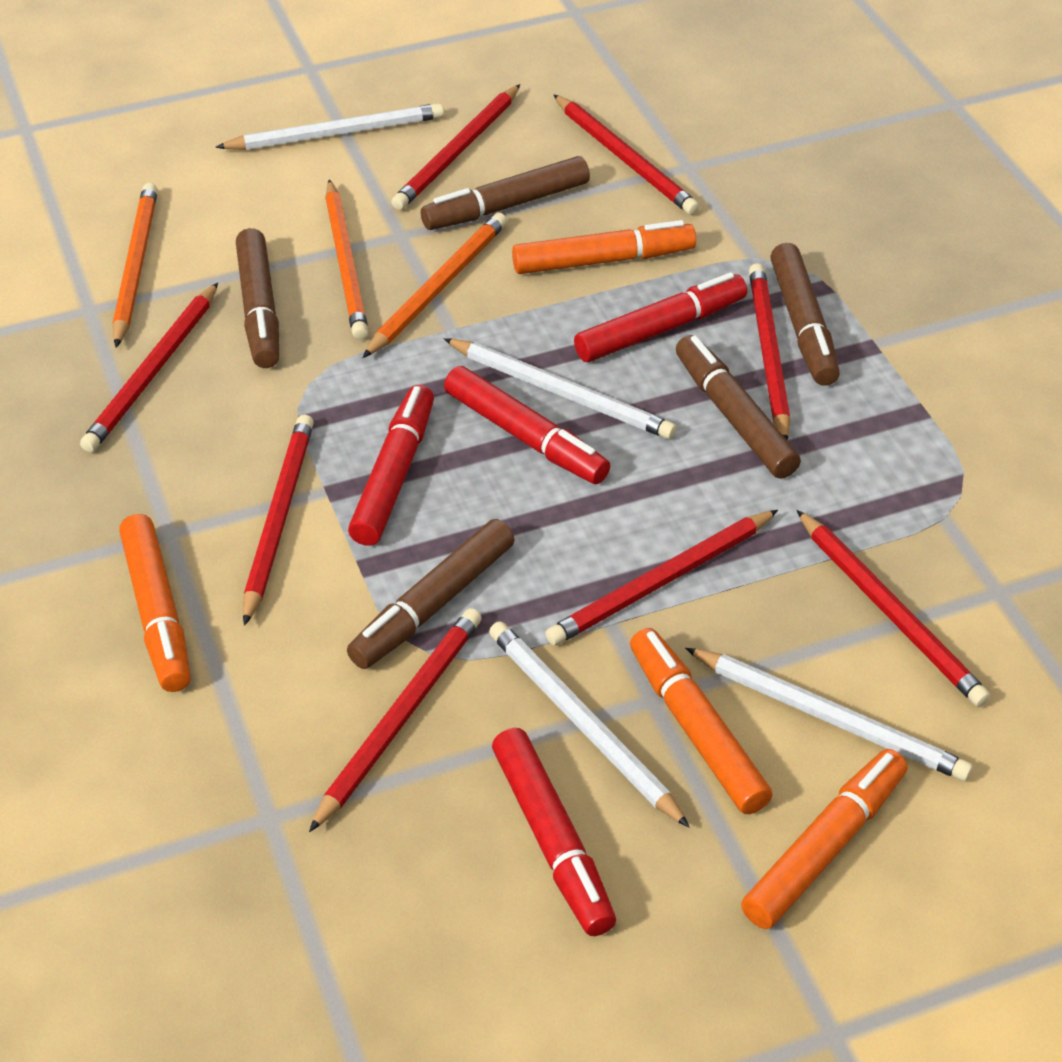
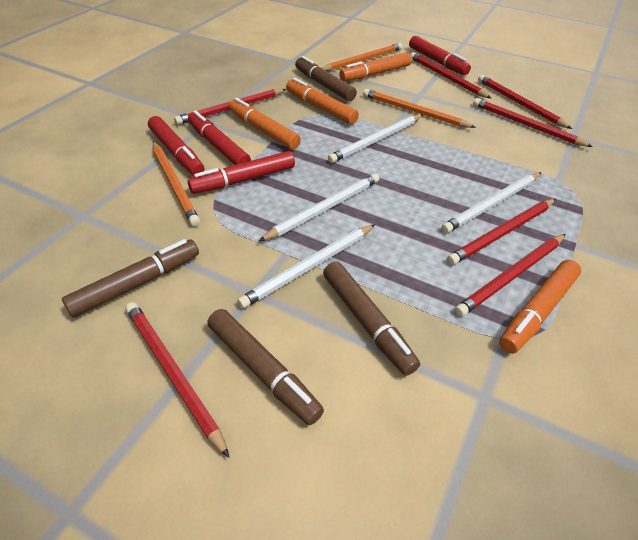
brown marker: [236,228,279,368] [347,519,515,669] [421,156,590,230] [676,335,801,479] [770,243,840,386] = 5 -> [62,239,199,318] [208,309,324,425] [295,56,357,101] [323,261,420,376] = 4
red pencil: [80,283,218,452] [243,415,314,626] [309,608,482,832] [392,84,520,210] [545,510,778,645] [554,95,700,215] [749,263,790,440] [797,510,991,707] = 8 -> [126,302,230,458] [174,89,286,125] [411,52,491,98] [447,199,556,265] [455,234,566,317] [473,98,593,147] [478,75,572,129] = 7

